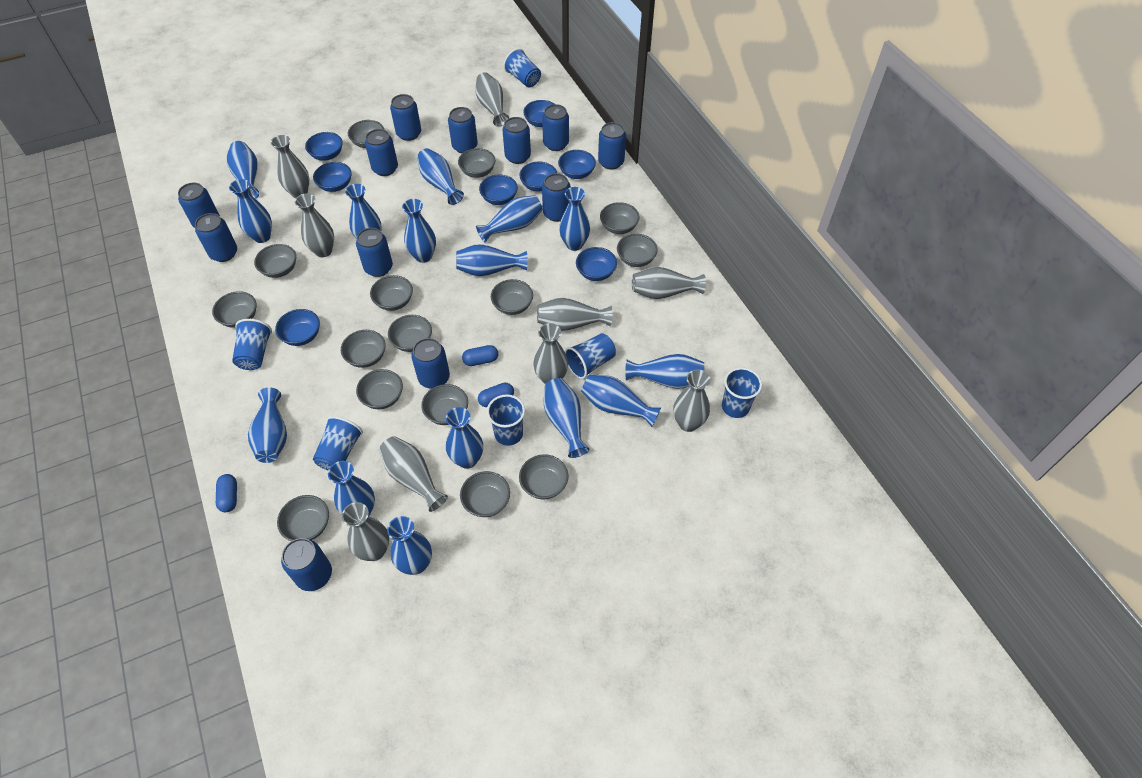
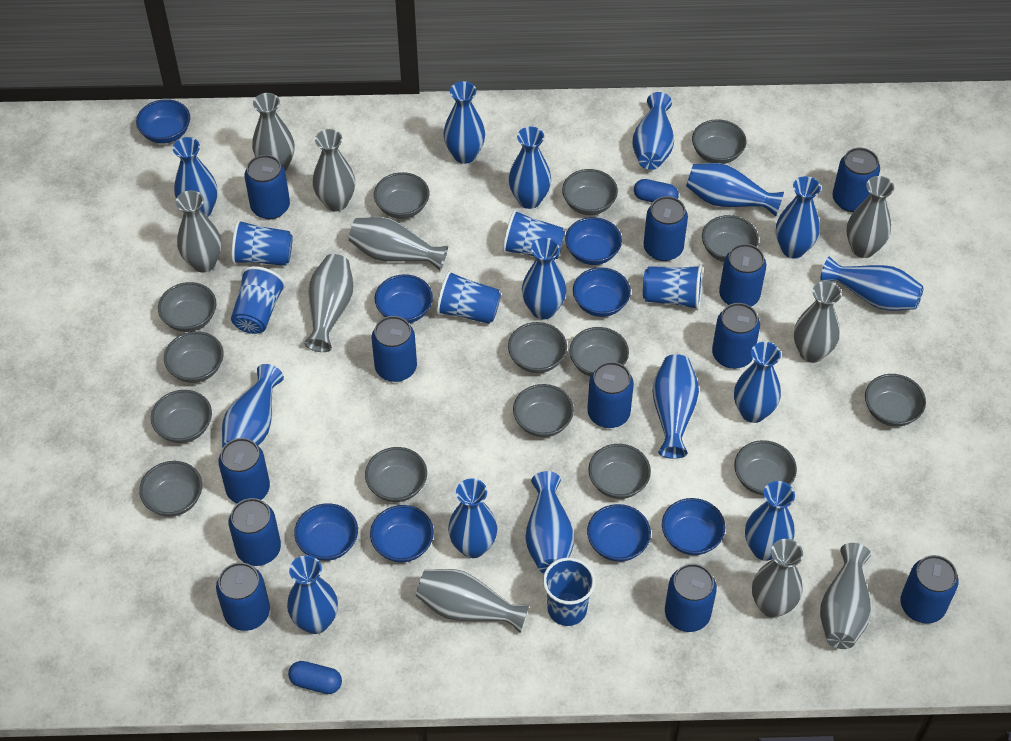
blue capsule: [216,474,237,512] [462,345,498,366] [478,383,514,407] = 3 -> [288,661,342,694] [634,179,679,202] = 2
grey vase: [271,135,309,198] [295,194,334,257] [342,502,389,561] [379,436,448,512] [475,72,509,127] [533,323,568,384] [537,298,612,331] [632,267,706,299] [673,370,711,432] = 9 -> [176,190,222,272] [252,93,294,172] [304,254,353,352] [313,129,355,211] [349,217,448,271] [416,569,530,633] [752,539,803,618] [794,281,842,363] [820,543,871,649] [847,176,894,258] = 10

